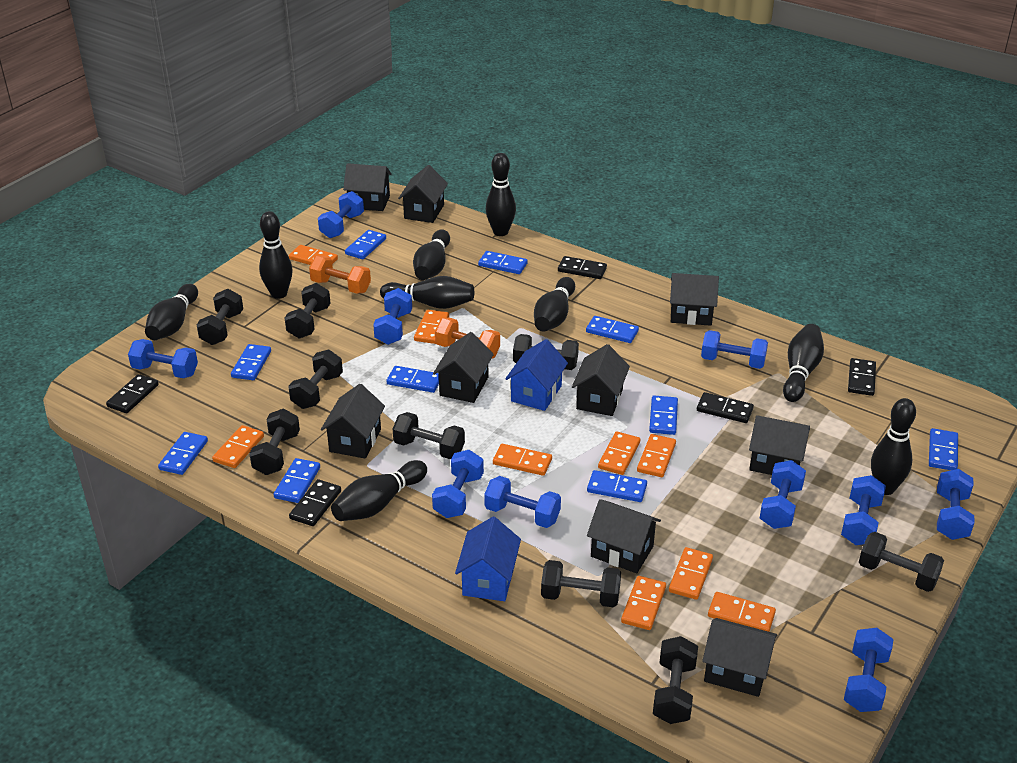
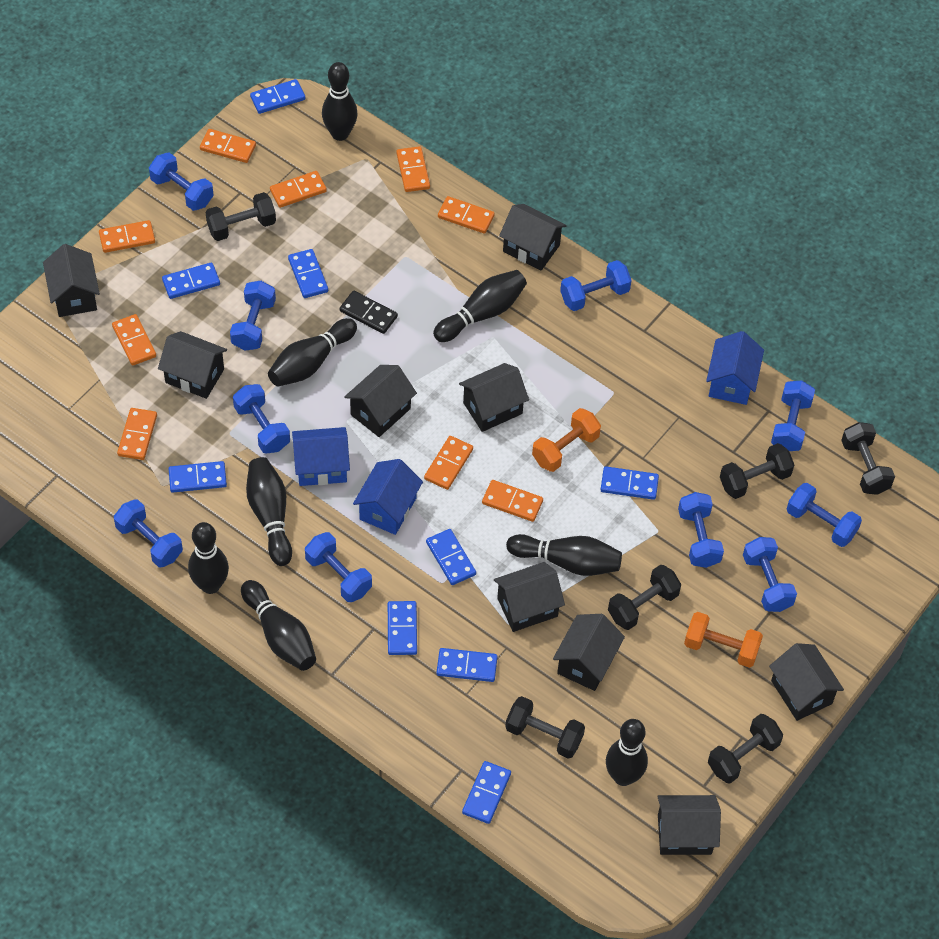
black bowling pin: [145,284,198,340] [259,211,293,299] [331,460,427,521] [380,276,474,309] [413,229,450,280] [486,153,516,236] [534,277,575,332] [783,324,824,402] [871,398,916,495] = 9 -> [188,522,229,594] [241,580,316,671] [246,457,292,566] [268,318,357,387] [322,62,358,141] [433,270,527,342] [506,534,622,576] [606,719,648,786] = 8
black domino: [106,374,159,413] [289,479,341,526] [558,256,607,279] [697,392,754,423] [848,358,876,396] = 5 -> [340,291,398,334] = 1
black dumbbell: [197,289,243,345] [249,409,300,475] [285,283,330,339] [288,349,343,409] [393,412,465,459] [513,334,579,370] [541,560,621,607] [653,636,698,724] [859,532,944,592] = 9 -> [206,192,276,241] [505,696,585,759] [608,565,681,630] [708,714,783,783] [720,443,794,499] [841,422,895,495] = 6
blue domino: [158,432,208,475] [231,344,271,380] [273,458,320,503] [345,230,386,259] [387,366,439,393] [478,251,528,274] [586,316,639,343] [587,470,647,502] [649,396,678,435] [929,428,958,470] = 10 -> [162,262,220,299] [169,461,227,493] [250,79,305,114] [288,249,328,298] [388,601,417,655] [426,529,476,585] [436,648,498,682] [462,761,511,824] [601,466,659,500] = 9
blue house: [455,517,521,601] [505,339,568,411] = 2 -> [292,427,350,486] [353,459,423,535] [706,331,764,405] = 3

